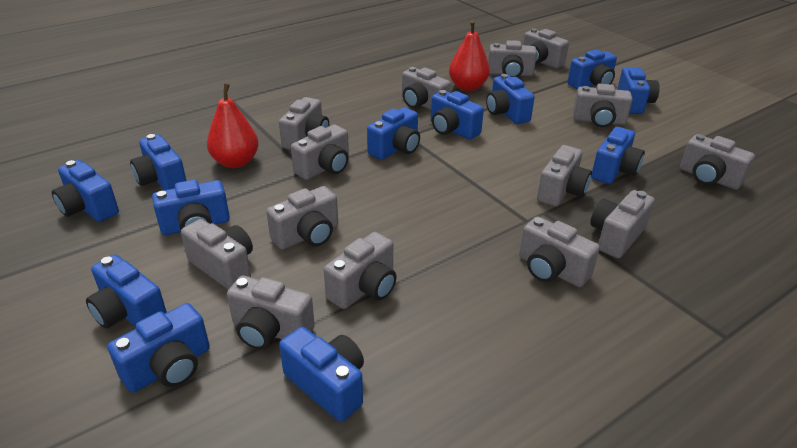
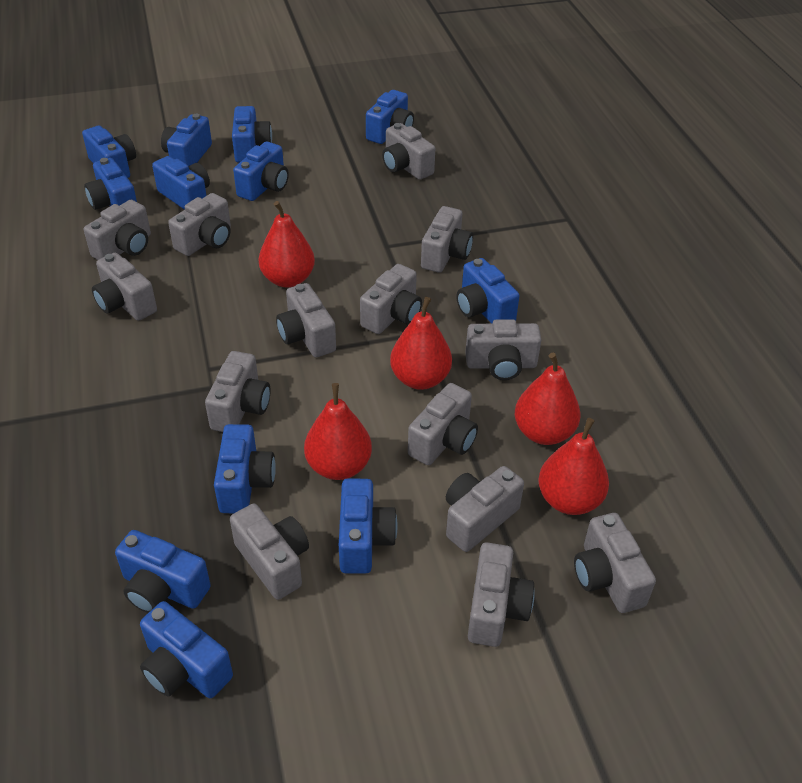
red pear: [207,83,259,168] [449,20,490,91] = 2 -> [259,201,315,288] [304,383,372,480] [390,297,452,390] [515,353,580,445] [538,418,609,515] = 5

